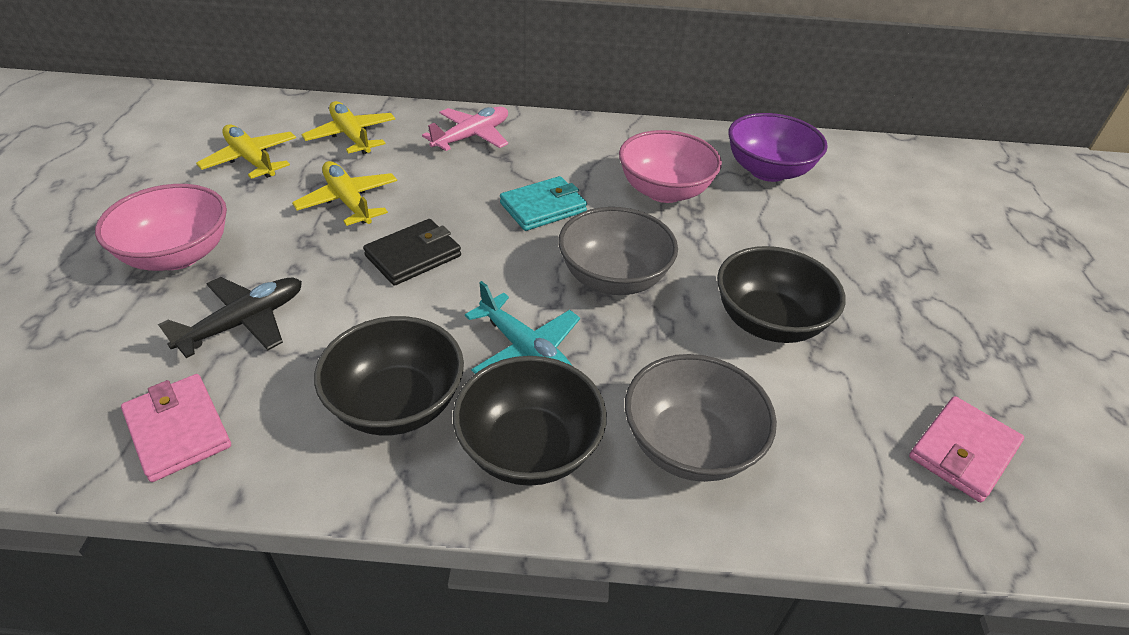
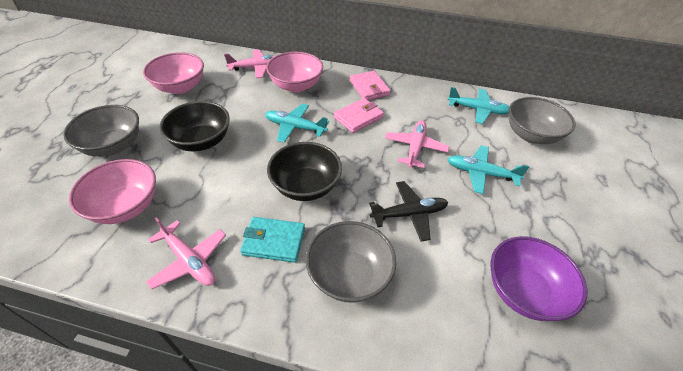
black bowl: [314,316,464,436] [453,356,607,486] [717,246,845,343] = 3 -> [159,101,230,151] [267,142,342,201] = 2
black wallet: [363,219,461,286] = 1 -> none = 0
grey bowl: [558,207,678,295] [625,354,777,482] = 2 -> [63,105,139,157] [305,221,396,303] [508,97,575,144] = 3
pink bowl: [95,184,227,271] [619,130,722,203] = 2 -> [69,159,156,224] [143,52,204,94] [266,52,323,92] = 3
pink plane: [422,107,508,151] = 1 -> [146,217,226,289] [224,49,275,78] [385,120,449,168] = 3
turquoise plane: [465,281,580,374] = 1 -> [265,104,329,143] [447,87,509,124] [447,145,529,194] = 3
yellow plane: [196,124,296,179] [292,161,397,226] [302,101,395,154] = 3 -> none = 0

